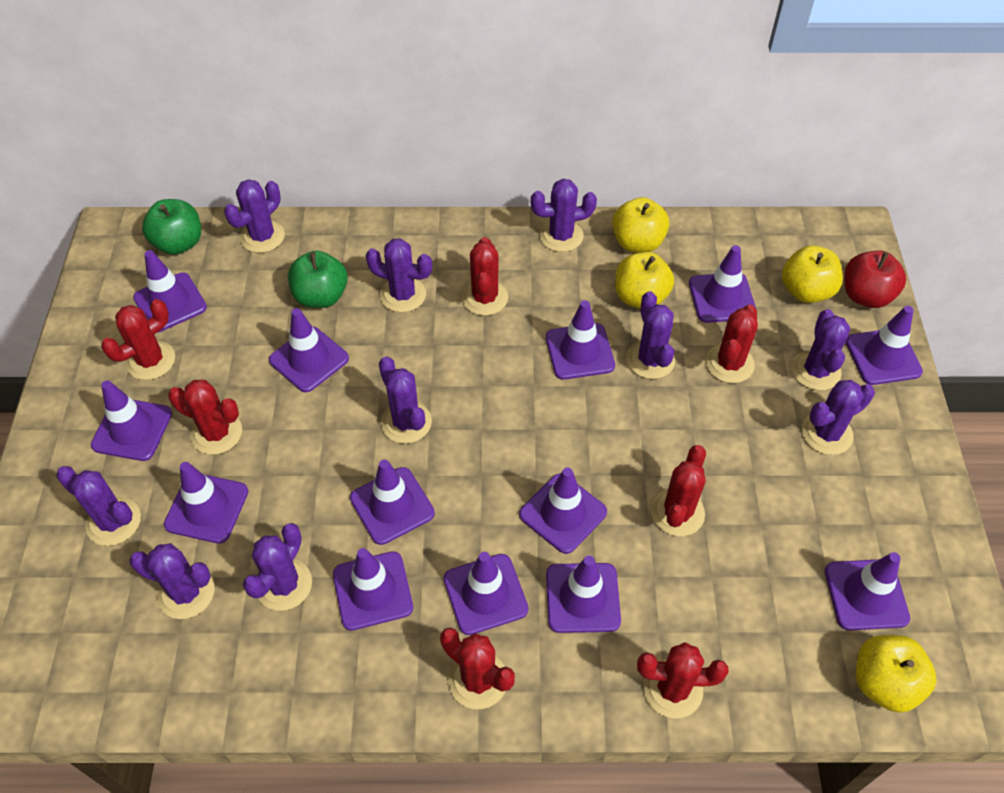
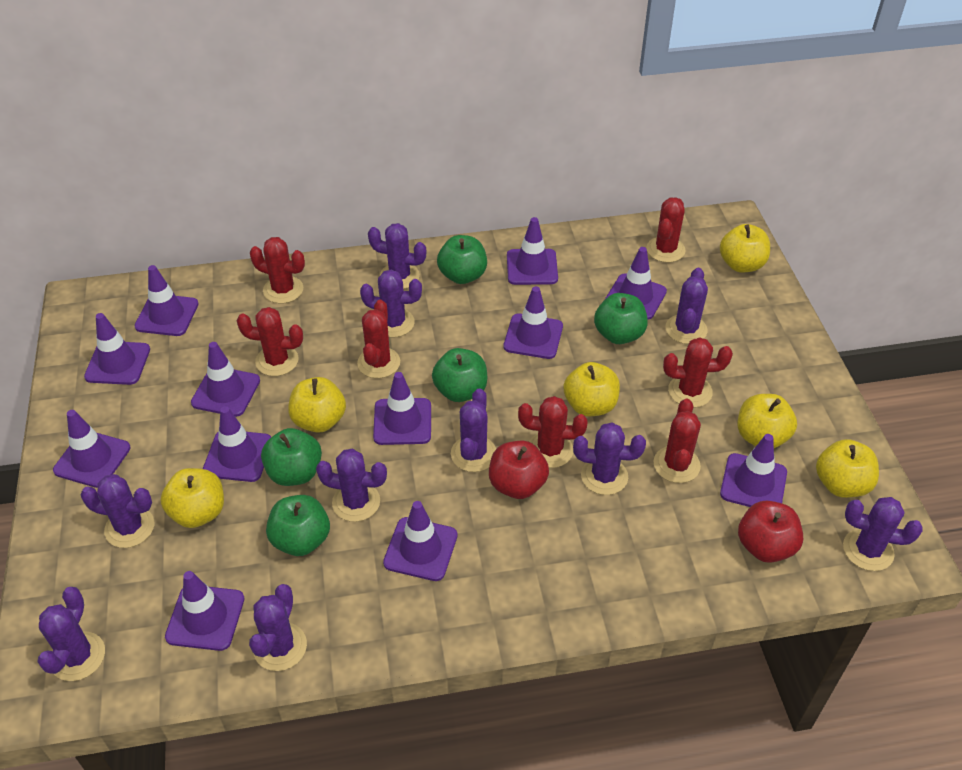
green apple: [142,199,201,255] [288,250,348,308] = 2 -> [261,428,322,486] [266,495,330,556] [432,348,487,402] [437,235,487,284] [594,293,647,344] = 5
purple traffic cone: [91,380,172,461] [133,250,207,332] [164,462,248,543] [269,308,349,392] [333,548,413,631] [350,459,435,545] [444,552,528,635] [519,467,607,554] [546,300,615,380] [546,556,621,633] [689,245,756,323] [825,552,910,630] [846,306,923,385] = 13 -> [53,410,130,488] [84,313,150,385] [134,265,199,336] [165,571,244,651] [191,342,260,417] [203,406,271,482] [373,372,431,445] [383,501,457,581] [504,286,563,359] [507,217,558,285] [605,247,667,320] [720,434,787,507] = 12
red apple: [844,251,906,308] = 1 -> [489,441,549,499] [738,501,803,563] = 2
yellow apple: [612,197,669,253] [615,252,674,309] [782,245,843,303] [856,635,937,713] = 4 -> [161,468,224,528] [288,377,346,433] [564,362,620,416] [720,224,770,273] [737,394,797,448] [816,439,879,498] = 6

